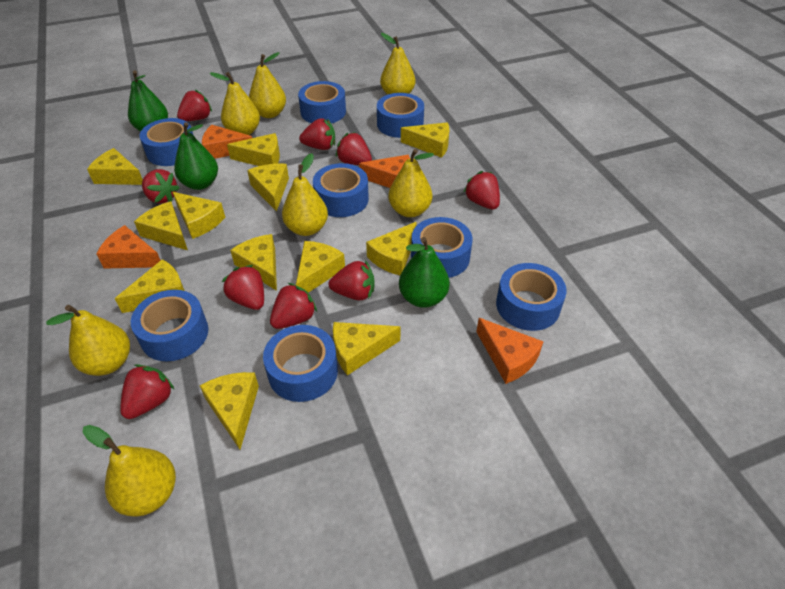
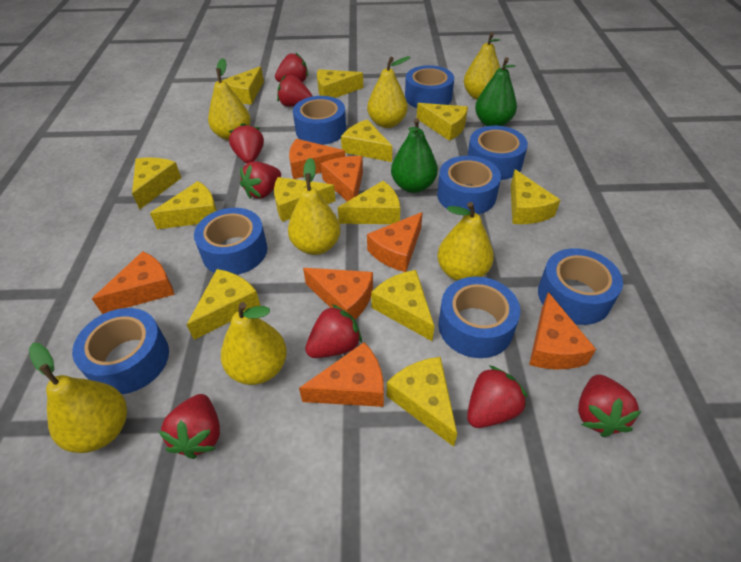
green pear: [128,70,168,131] [174,122,218,190] [399,237,450,308] = 3 -> [391,118,438,193] [475,57,517,126] = 2
orange cheese: [96,225,161,269] [202,125,252,159] [359,155,410,188] [476,318,544,384] = 4 -> [92,251,175,314] [289,139,345,179] [299,342,384,407] [303,268,373,319] [321,156,363,201] [367,212,423,272] [529,292,596,369] = 7
red strawberry: [120,364,175,419] [142,169,180,204] [177,90,212,121] [222,265,264,310] [270,283,317,329] [299,118,335,150] [329,260,375,300] [336,132,372,165] [464,171,500,210] = 9 -> [158,394,220,459] [229,123,264,163] [240,161,281,199] [275,52,308,82] [277,75,313,107] [305,304,362,358] [467,365,528,428] [578,375,642,437] = 8

